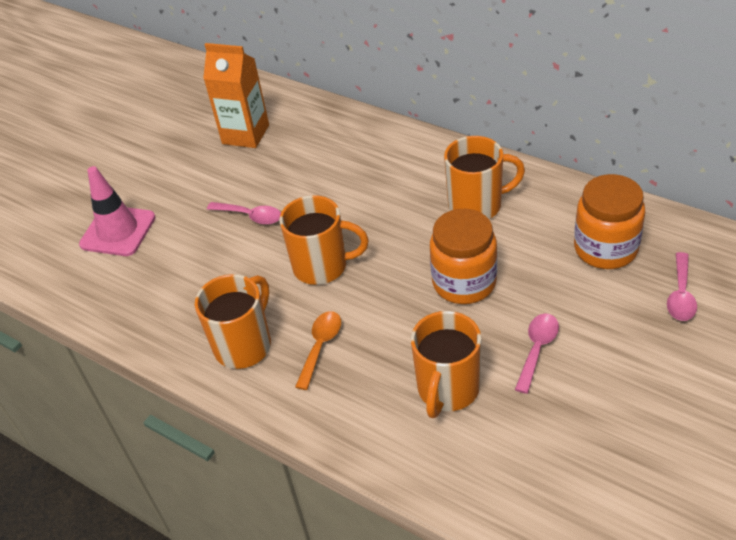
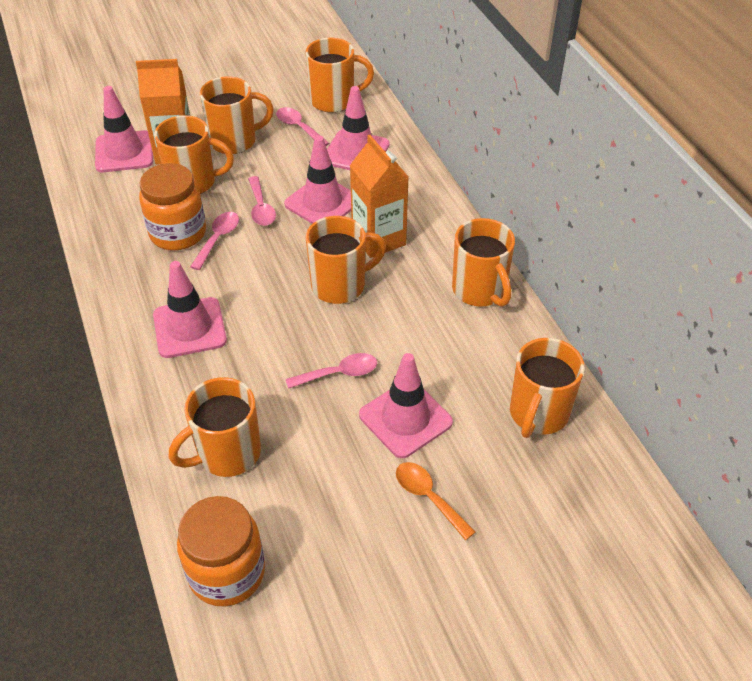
orange carton: [203,43,269,148] = 1 -> [136,59,190,165] [350,135,408,258] = 2
orange mug: [195,274,271,369] [280,195,369,285] [411,311,481,418] [444,136,525,219] = 4 -> [154,115,234,194] [169,377,261,477] [200,77,274,154] [306,38,374,113] [306,216,386,304] [452,218,515,307] [510,338,585,438] = 7
pink spoon: [207,202,281,225] [515,313,559,394] [667,252,697,321] = 3 -> [190,212,239,270] [248,176,276,226] [276,107,329,146] [286,353,377,389] = 4
pink traffic cone: [79,166,156,256] = 1 -> [95,86,153,172] [153,261,227,358] [284,136,351,224] [327,86,390,170] [359,353,453,458] = 5

